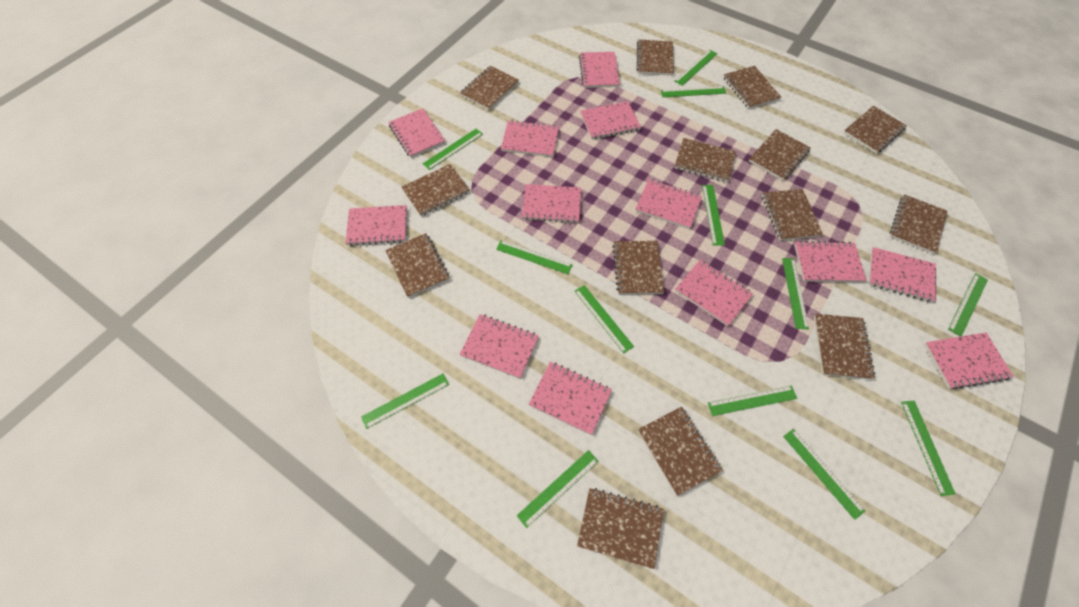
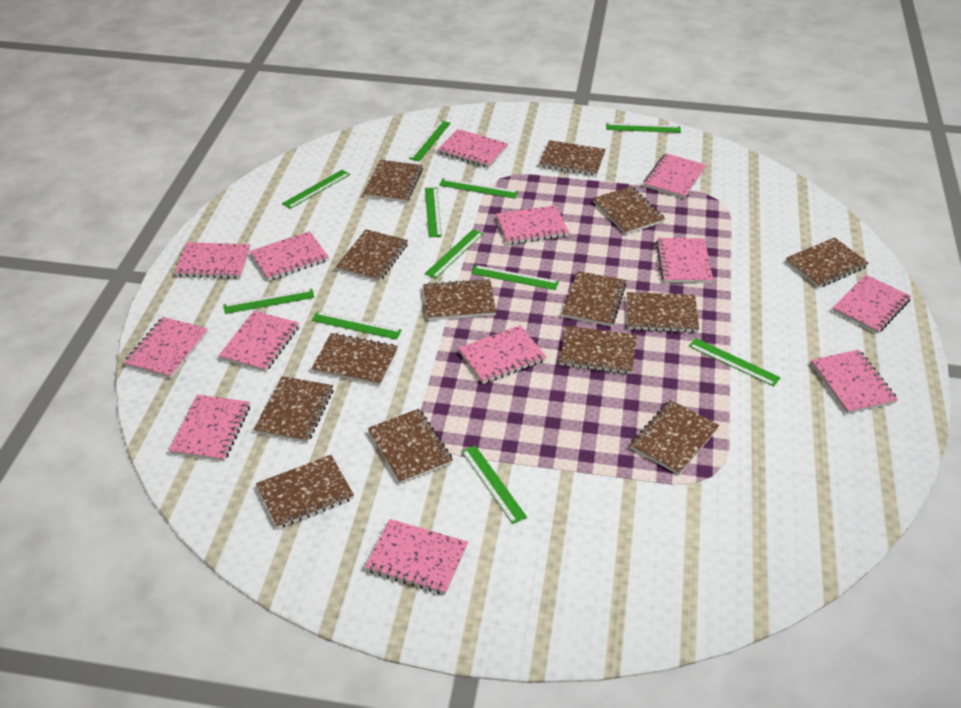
green ruler: [361,374,449,429] [423,129,483,170] [496,240,573,274] [517,450,599,528] [574,285,634,353] [661,86,726,97] [675,49,717,86] [702,185,725,245] [708,386,797,416] [782,258,809,329] [783,429,865,520] [901,401,956,496] [948,273,988,337] = 13 -> [223,289,315,314] [282,170,350,209] [312,311,402,340] [409,120,451,161] [425,188,442,237] [425,229,484,279] [439,178,518,199] [461,445,527,524] [471,265,559,290] [606,123,681,133] [689,338,781,386] = 11

